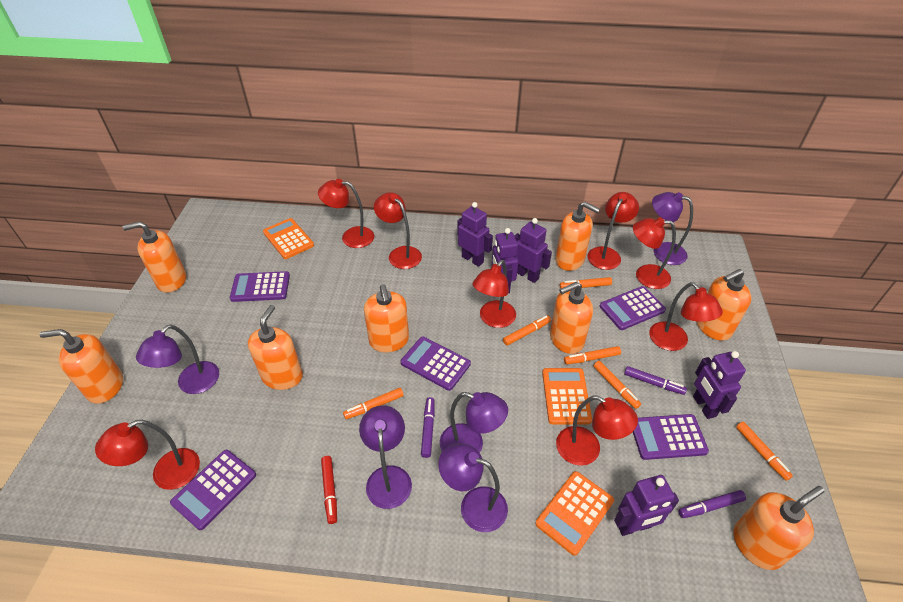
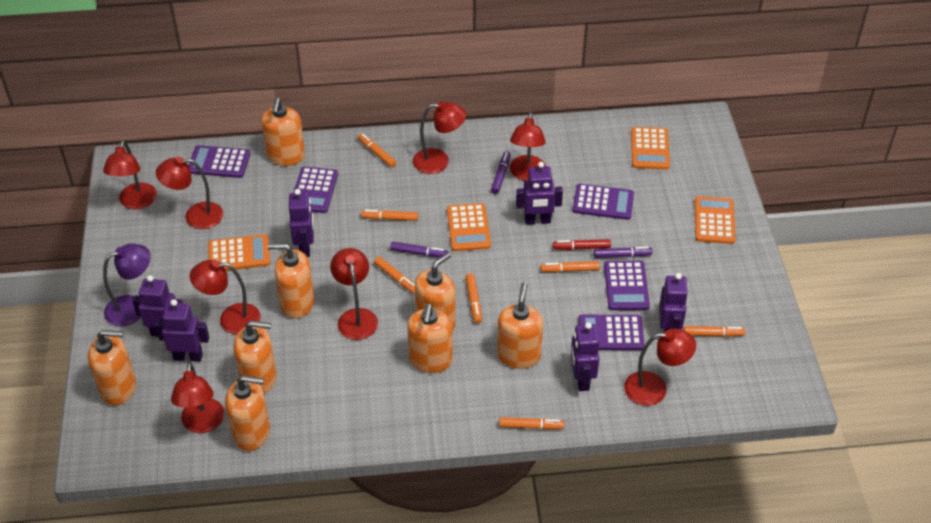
orange calculator: [263,218,314,259] [535,471,614,556] [542,368,592,424] = 3 -> [208,234,270,271] [447,203,491,251] [631,127,670,170] [695,196,736,244] = 4
orange marker: [343,388,404,419] [503,315,551,346] [560,277,612,289] [564,346,621,364] [594,361,641,409] [736,422,793,481] = 6 -> [358,133,396,167] [361,209,418,221] [374,257,415,294] [466,273,482,324] [499,417,564,430] [541,261,600,273] [683,326,745,337] = 7
purple lamp: [136,325,219,394] [359,405,412,509] [438,443,508,532] [440,392,508,453] [652,192,693,265] = 5 -> [103,244,151,327] = 1
purple robot: [457,202,493,267] [492,228,518,293] [515,218,552,283] [614,475,679,536] [693,351,746,419] = 5 -> [132,275,183,337] [155,299,209,362] [289,189,314,257] [516,162,563,225] [571,322,600,391] [659,273,688,333] = 6

